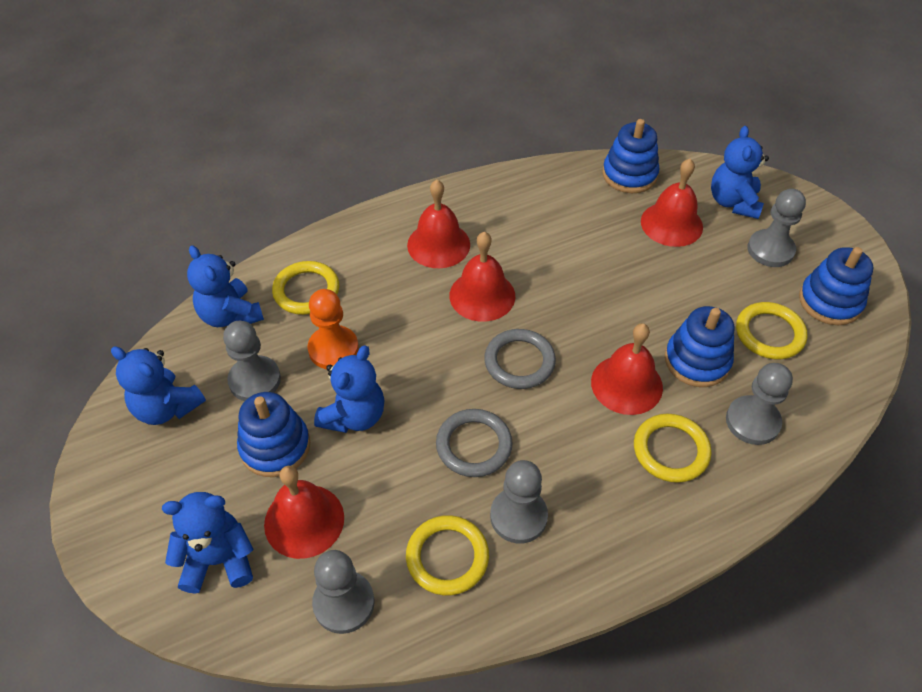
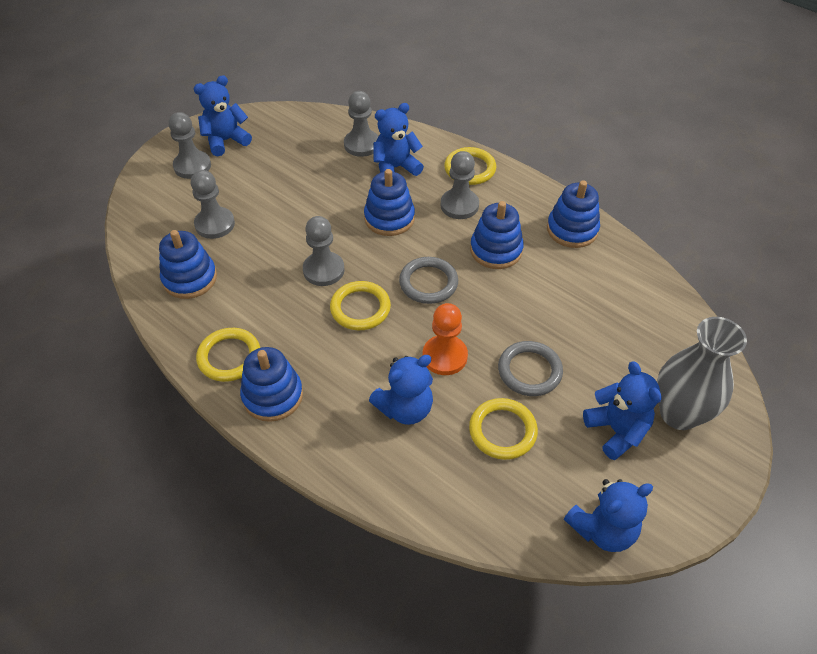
blue stacking toy: [237,392,310,477] [602,119,659,193] [665,306,734,387] [799,247,874,325] = 4 -> [159,230,217,299] [240,347,303,422] [364,169,415,236] [470,201,524,269] [547,181,600,248] = 5
grey vase: none = 0 -> [657,317,747,430] = 1
red bell: [264,466,344,559] [407,180,470,268] [449,232,515,322] [591,323,663,415] [641,159,703,247] = 5 -> none = 0

